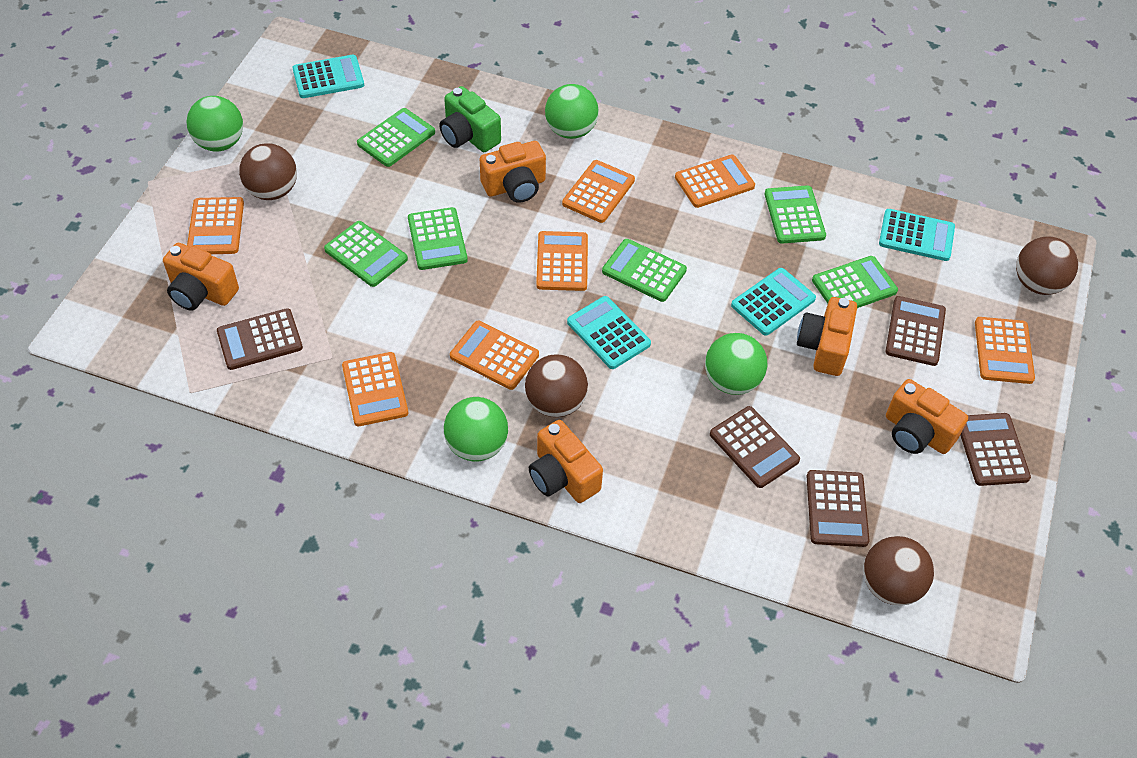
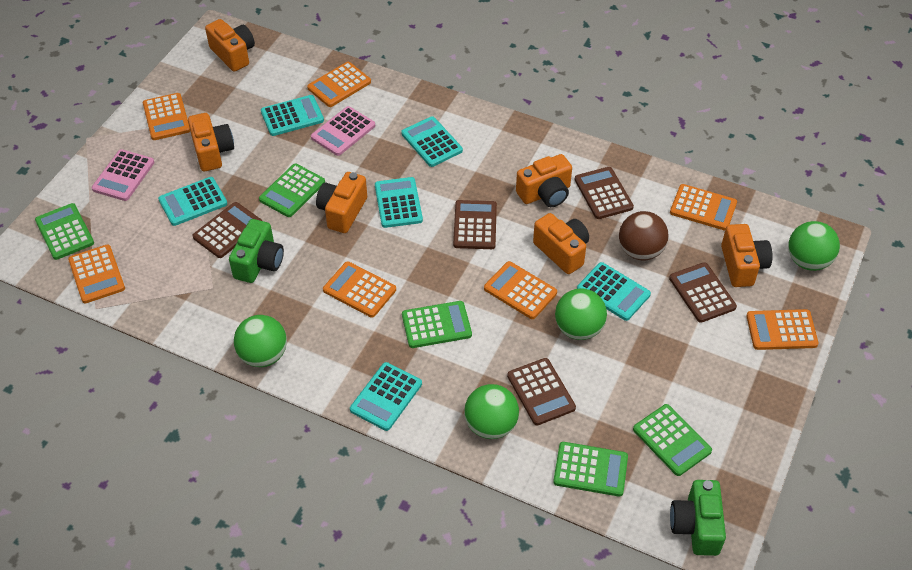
brown ball: [239,143,297,200] [525,354,588,417] [863,536,934,606] [1016,236,1078,295] = 4 -> [619,211,669,260] = 1
green calculator: [324,221,408,287] [357,108,435,167] [408,207,468,270] [602,239,687,302] [765,185,826,244] [812,256,898,308] = 6 -> [35,203,94,260] [259,164,325,217] [402,301,472,348] [553,442,628,497] [633,404,712,476] = 5
green camera: [439,86,501,152] = 1 -> [229,219,284,283] [670,480,726,556] = 2
orange camera: [163,243,239,311] [480,141,546,203] [529,420,603,503] [797,297,857,376] [886,379,968,454] = 5 -> [188,113,234,172] [205,19,255,72] [316,172,367,233] [516,154,572,207] [533,213,589,274] [721,224,773,287] = 6
pink calculator: none = 0 -> [92,149,154,201] [311,106,375,156] = 2
turquoise calculator: [293,55,364,98] [567,296,651,369] [731,268,816,336] [879,209,955,261] = 4 -> [158,177,227,226] [261,95,324,136] [350,362,422,431] [375,177,423,228] [401,116,463,167] [577,262,651,321] = 6

